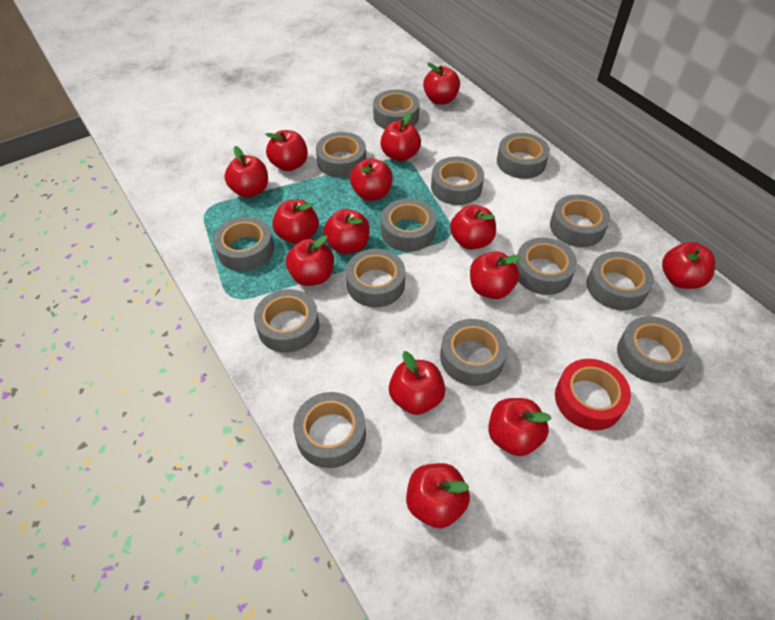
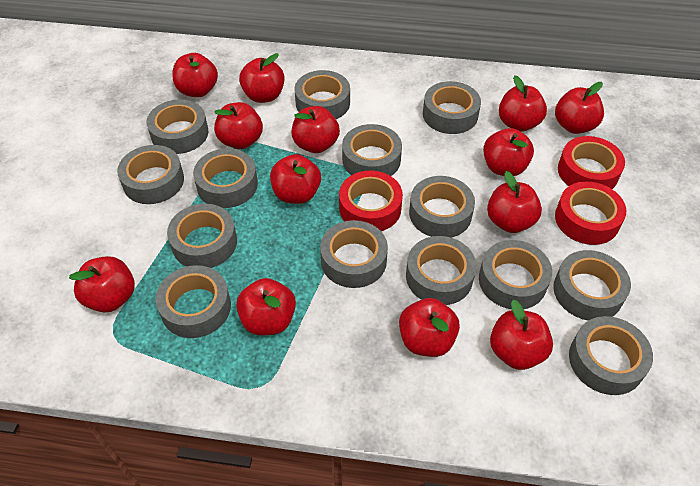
red apple: [224,146,268,198] [265,130,308,171] [272,199,319,244] [286,235,334,286] [323,209,370,254] [350,158,393,201] [380,112,421,162] [389,351,445,415] [406,463,470,529] [423,63,460,104] [450,205,496,250] [470,251,521,299] [488,398,551,456] [662,242,715,289] = 14 -> [69,256,135,312] [172,53,218,97] [214,102,263,149] [236,278,296,335] [239,53,285,103] [270,154,321,204] [291,106,340,153] [399,298,460,357] [483,128,534,176] [487,171,542,233] [490,300,553,370] [499,76,547,132] [555,82,604,134] = 13
red tape: [555,359,631,431] = 1 -> [339,171,403,231] [555,181,626,245] [558,136,625,189] = 3

